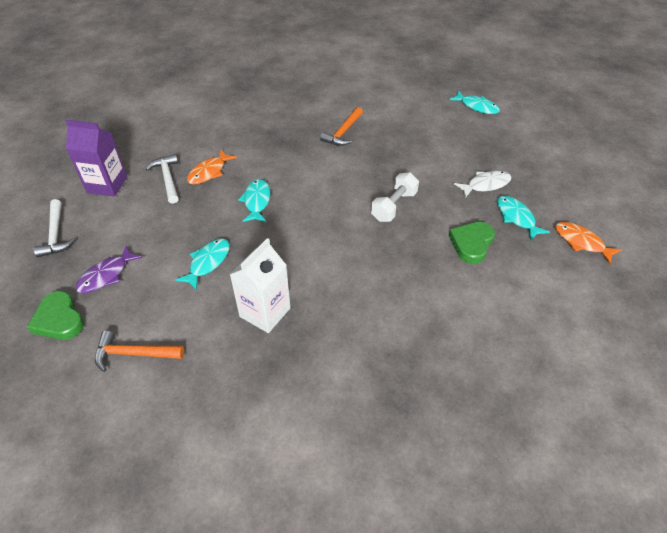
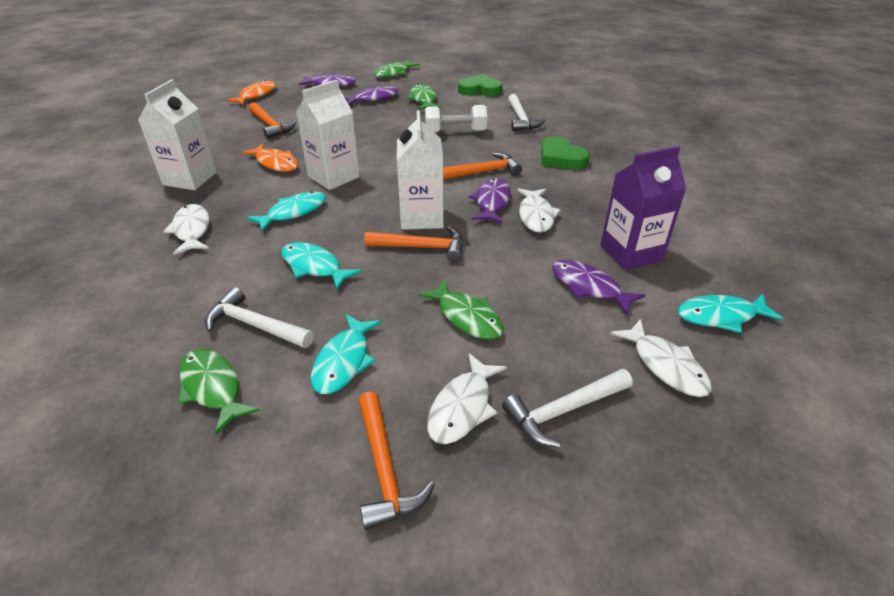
green fish: none = 0 -> [178,349,260,435] [374,60,420,78] [407,84,441,110] [418,279,503,340] = 4
orange hammer: [95,331,184,372] [320,107,363,146] = 2 -> [249,102,296,139] [358,392,435,530] [364,226,463,262] [443,152,522,180] = 4
purple fish: [75,245,143,293] = 1 -> [299,74,356,87] [344,85,398,105] [469,178,511,223] [552,260,646,315] = 4
white carton: [229,238,291,333] = 1 -> [138,79,217,190] [296,80,360,190] [397,110,444,230] = 3
white fish: [454,171,512,198] = 1 -> [163,204,210,255] [427,353,507,444] [517,188,561,233] [611,319,712,397] = 4
white hammer: [34,199,75,257] [146,154,179,204] = 2 -> [205,287,314,348] [502,369,633,448] [508,94,546,131] = 3

